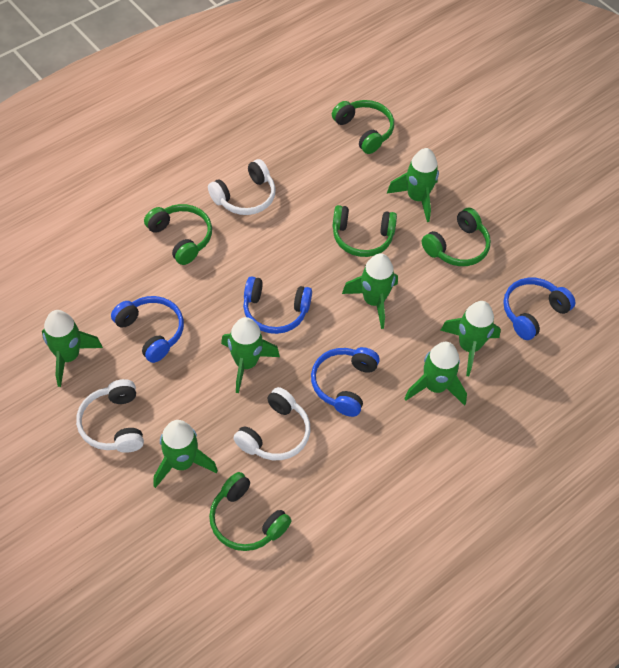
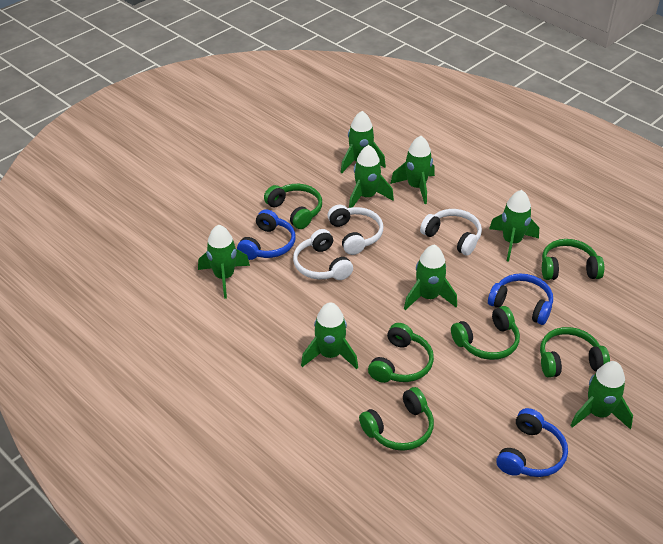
blue headphones: [111,296,184,363] [243,276,312,334] [311,347,380,417] [503,278,575,340] = 4 -> [237,209,295,260] [488,274,553,325] [496,408,568,477] = 3
green headphones: [144,204,212,265] [209,472,292,551] [332,100,394,154] [332,205,397,257] [422,208,491,266] = 5 -> [264,184,322,229] [359,387,434,451] [368,323,434,383] [451,306,520,360] [540,327,610,378] [542,239,604,280] = 6
green rocket: [42,310,103,387] [153,420,218,488] [221,317,280,393] [342,253,398,329] [387,148,439,222] [404,342,467,406] [440,301,501,376] = 7 -> [198,224,250,299] [301,302,358,369] [341,111,386,173] [349,145,394,208] [390,136,435,204] [404,245,457,310] [489,190,539,261] [570,361,633,429] = 8

